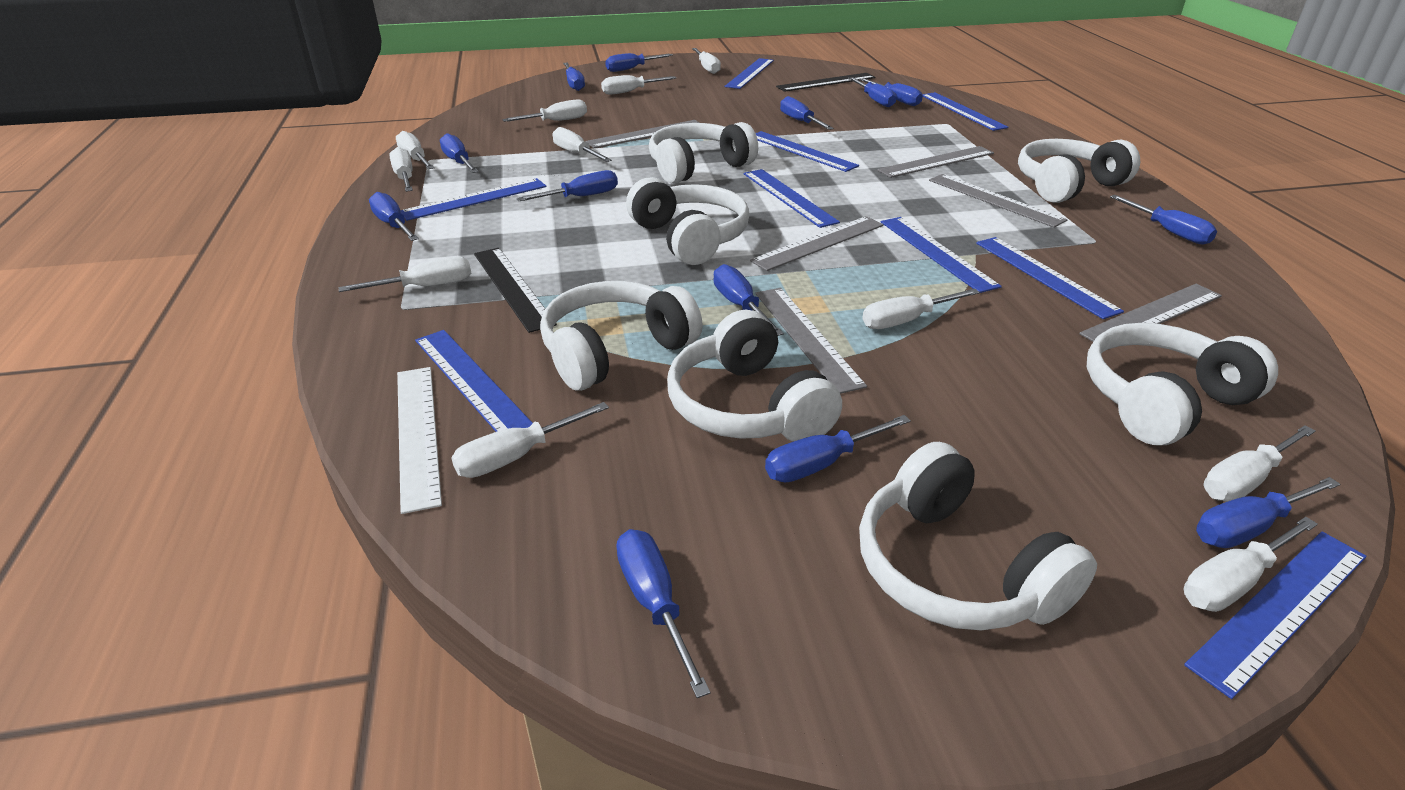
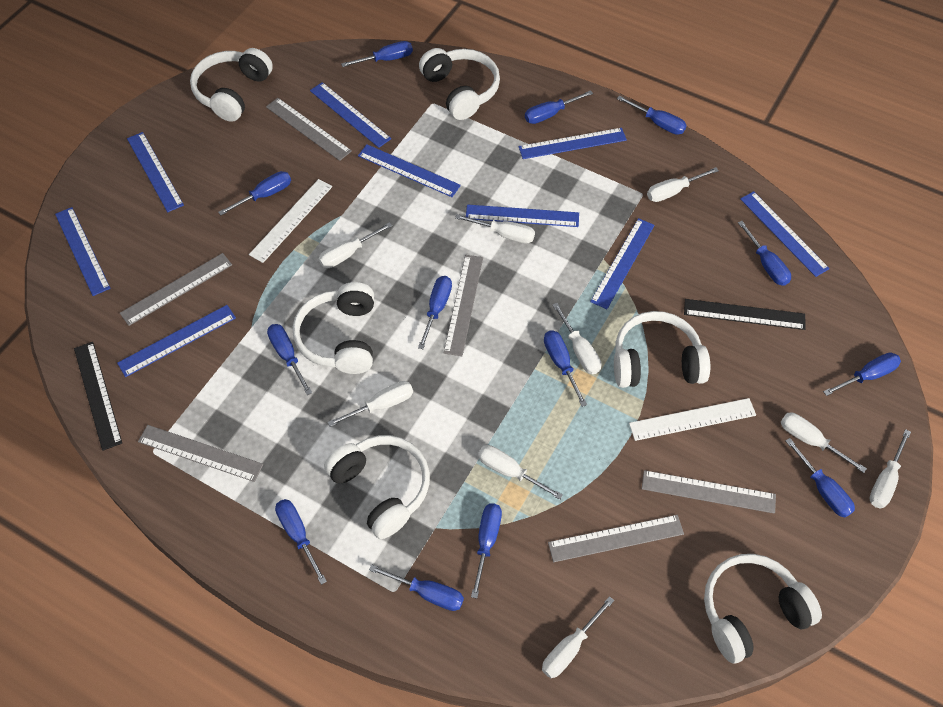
white headphones: [540,281,703,391] [626,177,750,265] [649,122,758,184] [667,310,842,441] [859,442,1097,630] [1018,139,1140,203] [1087,323,1278,445] = 7 -> [190,48,273,122] [293,282,374,374] [324,435,430,539] [419,48,500,120] [614,311,710,388] [704,554,822,663] = 6
white ruler: [397,367,442,514] = 1 -> [249,179,332,263] [629,398,756,441] = 2
white screwdriver: [338,256,471,292] [389,147,413,192] [396,131,434,169] [451,402,609,478] [502,99,587,122] [552,127,612,162] [601,75,676,95] [692,48,721,74] [862,288,980,329] [1183,517,1318,612] [1203,425,1315,502] = 11 -> [318,222,392,268] [328,381,413,427] [455,214,535,243] [478,445,563,500] [542,596,614,678] [553,303,601,374] [647,167,719,202] [781,412,867,473] [869,429,911,509] = 9

